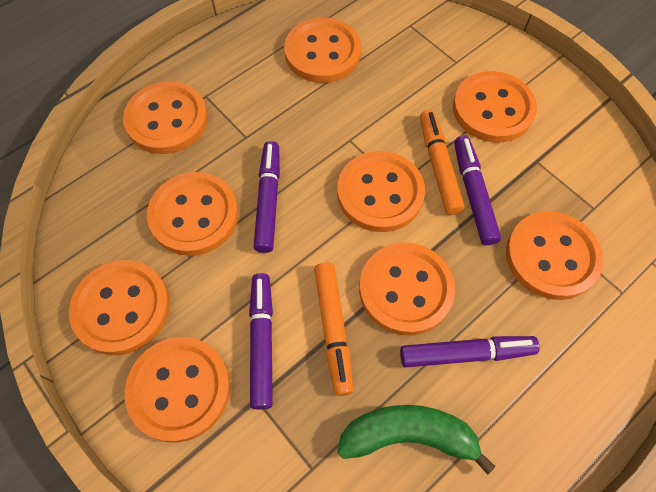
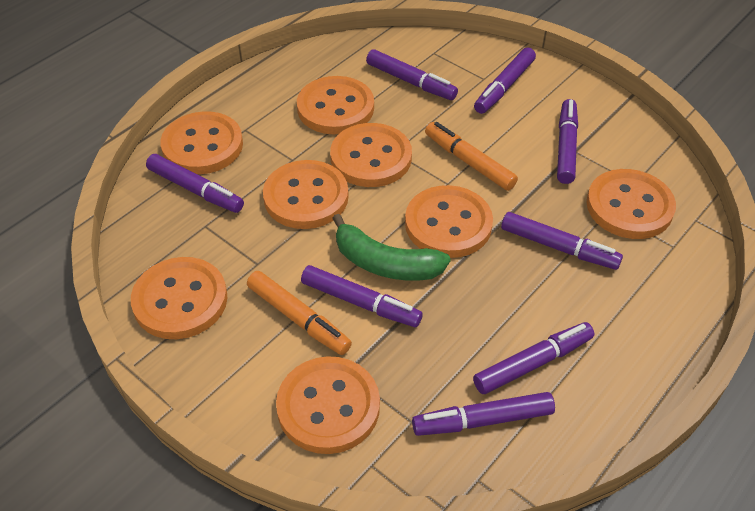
orange button: [69,260,170,355] [123,81,208,154] [125,337,230,443] [147,172,238,256] [284,17,361,83] [337,151,425,232] [359,243,455,336] [453,71,537,143] [506,211,603,300] = 9 -> [131,257,227,339] [160,111,243,174] [263,160,349,229] [276,356,380,454] [297,76,374,135] [330,123,412,187] [405,185,493,258] [586,169,676,239] = 8
purple marker: [249,273,273,410] [254,141,280,253] [400,336,540,367] [454,136,501,245] = 4 -> [146,154,244,213] [301,265,423,327] [366,49,458,100] [412,392,555,436] [473,322,595,394] [474,47,536,114] [501,212,623,270] [557,99,578,184] = 8

